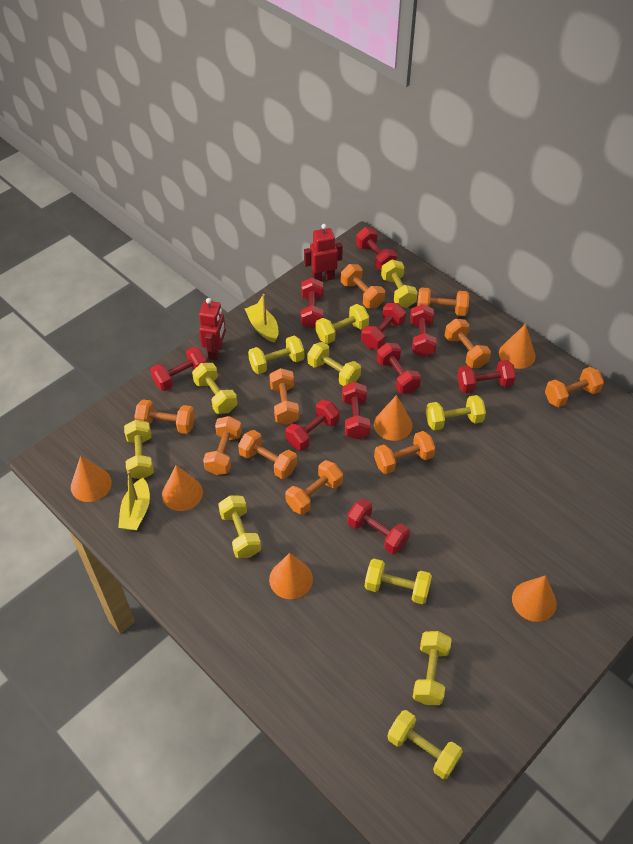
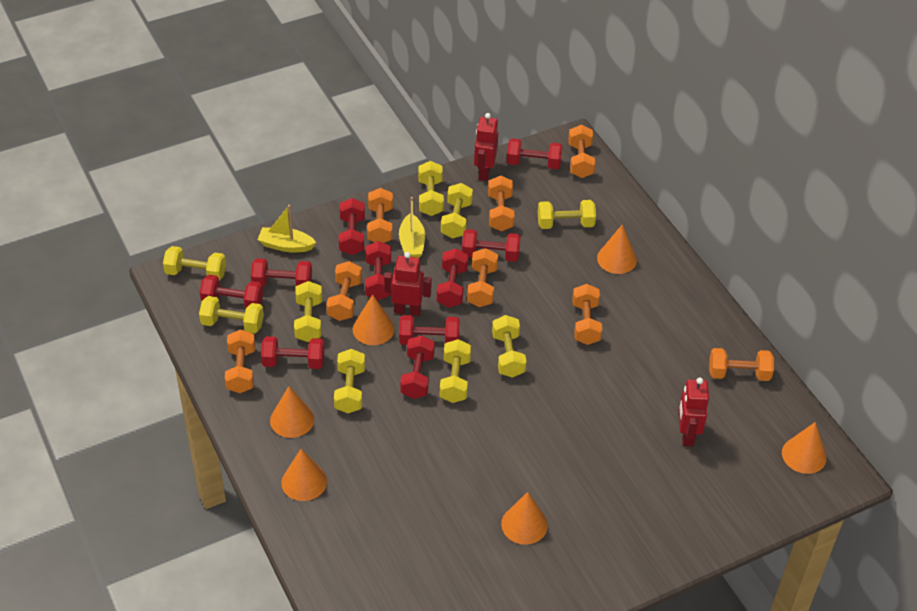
orange dumbbell: [134,399,195,434] [203,416,242,475] [238,430,297,479] [269,368,299,425] [285,460,343,515] [341,264,385,308] [374,431,435,474] [417,287,469,316] [445,319,491,368] [545,367,604,408] = 10 -> [225,329,255,393] [326,261,362,321] [367,188,393,243] [467,248,498,307] [488,176,515,231] [568,125,595,178] [572,284,602,345] [709,348,774,381] = 8
red robot: [199,298,226,360] [304,224,343,281] = 2 -> [384,252,432,316] [474,113,498,181] [678,378,709,447] = 3
yellow dumbbell: [124,420,154,479] [192,363,237,414] [218,496,261,558] [248,336,304,374] [307,342,361,386] [316,304,369,344] [364,559,432,605] [381,259,418,308] [387,710,463,779] [413,631,452,705] [426,395,486,431] = 11 -> [163,246,226,281] [199,296,264,333] [294,281,322,342] [334,349,365,413] [418,161,444,216] [440,339,471,403] [441,183,473,239] [492,315,526,378] [538,200,596,229] = 9

